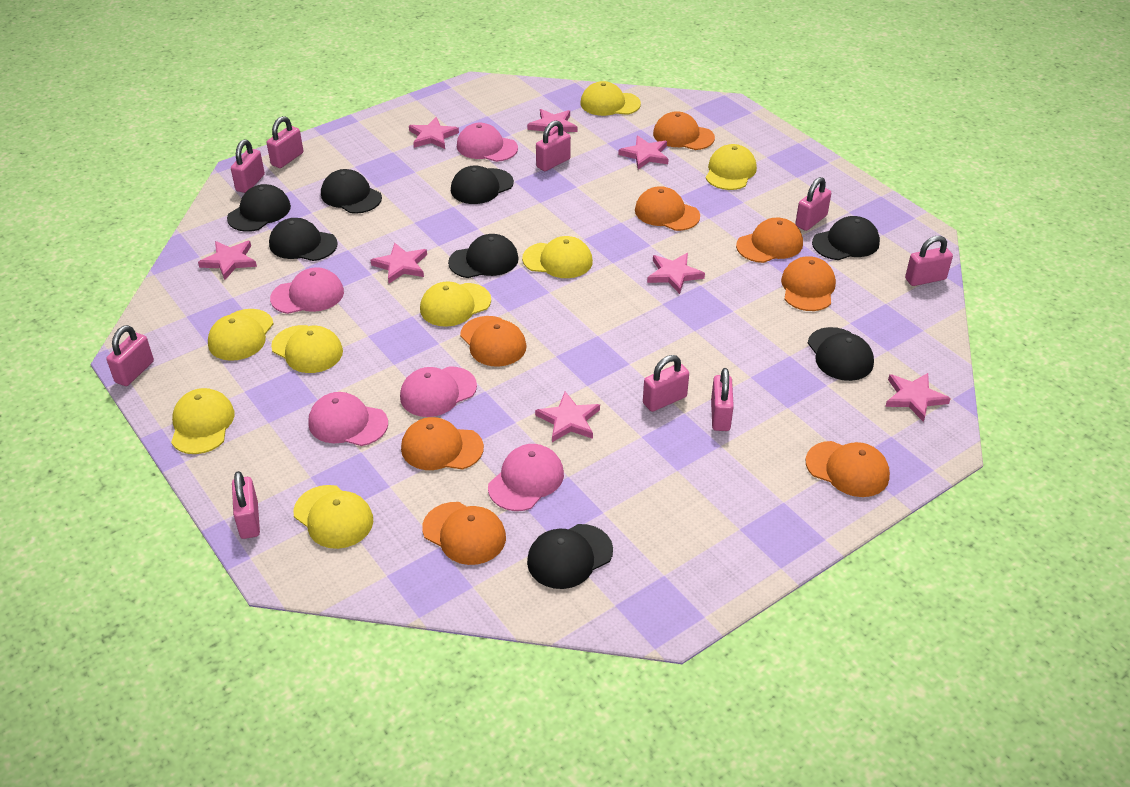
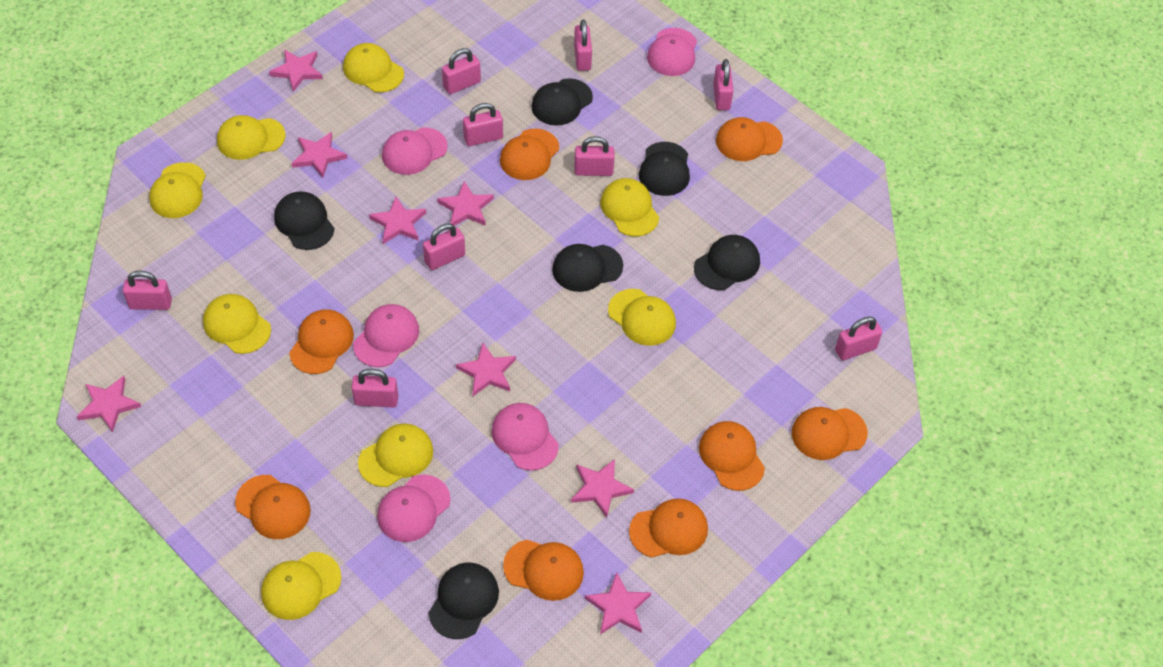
black cap: [227,184,291,232] [269,218,338,261] [321,169,382,214] [448,234,519,278] [451,165,514,204] [527,524,613,589] [808,327,874,381] [812,216,880,260] = 8 -> [274,191,334,250] [429,562,499,639] [531,78,593,126] [552,244,623,292] [639,142,690,196] [694,235,760,290] = 6

